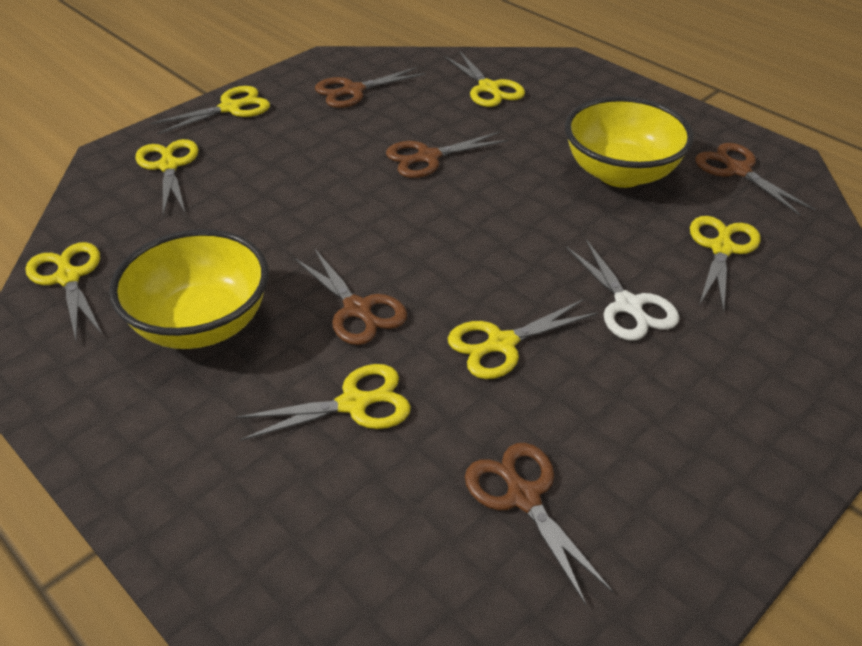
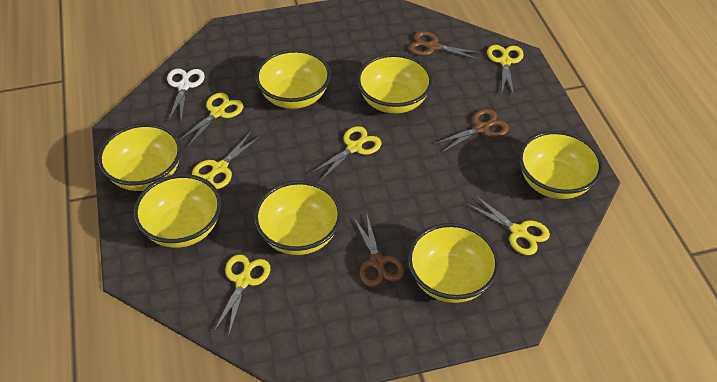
brown scissors: [294,248,407,345] [315,67,425,108] [386,132,509,178] [465,443,613,605] [695,143,815,216] = 5 -> [353,215,405,287] [409,31,482,60] [434,109,509,153] = 3
yellow bowl: [109,229,269,349] [565,96,694,188] = 2 -> [98,123,182,191] [133,174,222,248] [254,181,342,255] [255,49,331,109] [357,54,433,114] [407,223,500,303] [519,131,603,199] = 7
yellow scissors: [26,242,102,340] [135,139,199,214] [151,86,270,134] [235,364,411,441] [445,52,525,107] [448,299,598,379] [690,216,761,312] = 7 -> [179,93,243,148] [192,132,261,189] [214,254,271,334] [310,126,381,181] [467,195,550,255] [487,45,524,96] = 6

